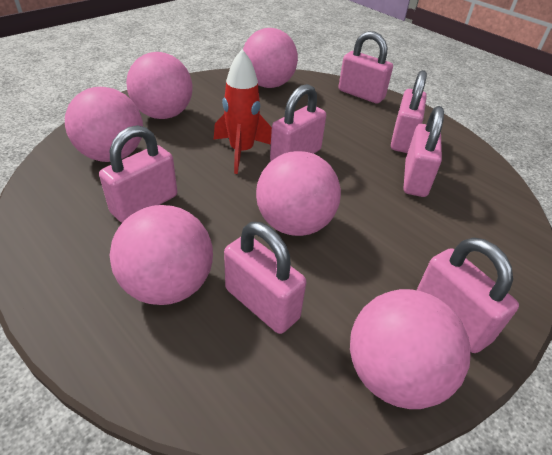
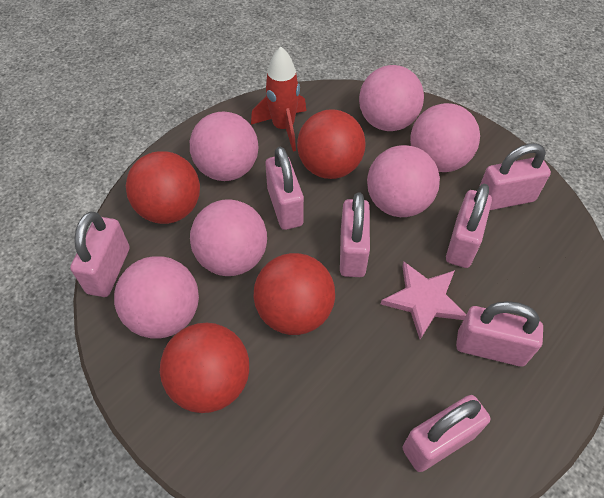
pink star: none = 0 -> [381,262,466,339] = 1
red ball: none = 0 -> [126,151,200,224] [160,323,249,413] [253,253,335,335] [297,109,366,179] = 4

